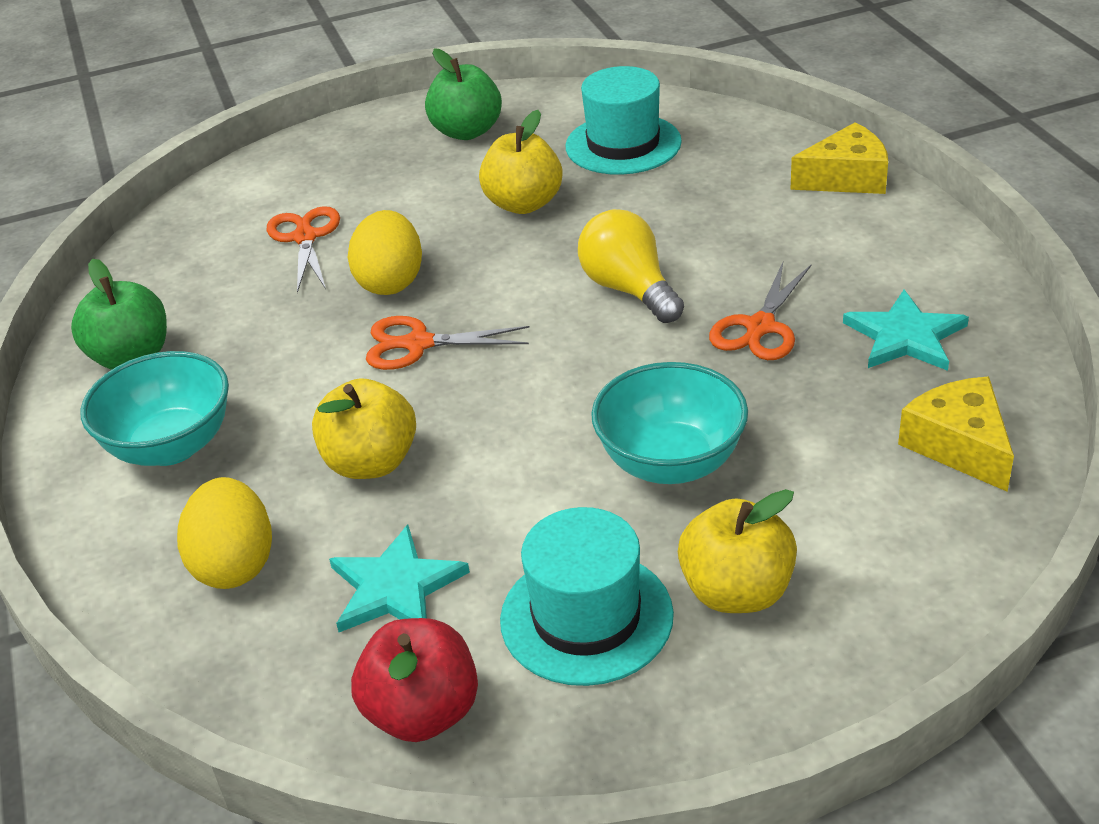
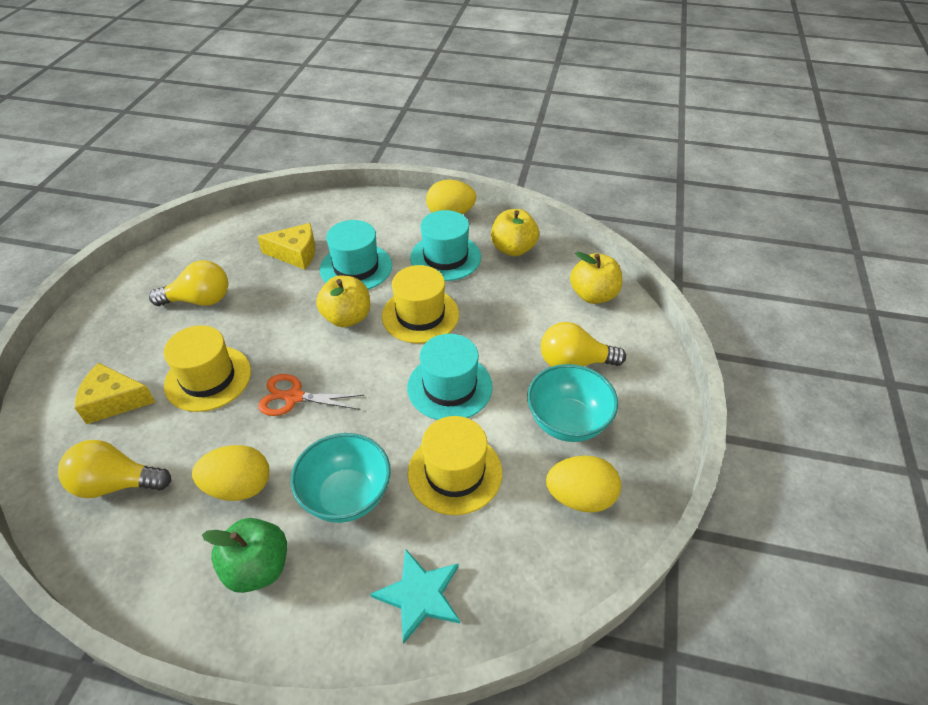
green apple: [71,259,167,370] [425,48,502,140] = 2 -> [202,518,287,593] = 1
orange scissors: [267,206,340,293] [366,316,530,370] [709,262,811,360] = 3 -> [258,374,364,416] = 1
red apple: [351,618,478,742] = 1 -> none = 0
turquoise hat: [500,507,674,686] [565,66,682,175] = 2 -> [320,220,392,290] [407,334,493,420] [410,210,481,281] = 3
turquoise star: [329,524,470,632] [843,290,969,371] = 2 -> [370,549,460,644] = 1
yellow egg: [177,477,272,589] [348,210,422,295] = 2 -> [192,445,269,501] [426,180,476,214] [546,456,621,513] = 3
yellow hat: none = 0 -> [164,325,251,412] [382,265,459,343] [408,416,502,515] = 3
yellow light bulb: [578,209,684,323] = 1 -> [58,440,171,498] [149,260,228,306] [541,322,626,367] = 3

